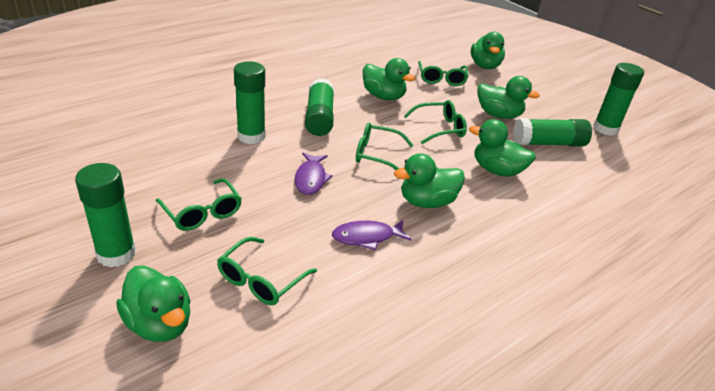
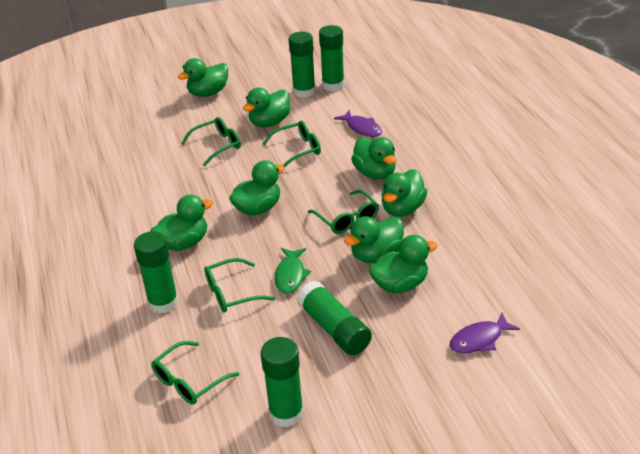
green duck: [116,265,191,342] [363,58,415,100] [394,153,465,208] [469,119,536,177] [471,32,505,69] [477,76,540,119] = 6 -> [150,194,213,251] [178,58,228,97] [229,160,285,216] [243,88,290,127] [344,216,404,263] [351,137,396,180] [369,235,438,293] [381,170,427,217] = 8
green fish: none = 0 -> [275,248,311,294] = 1

